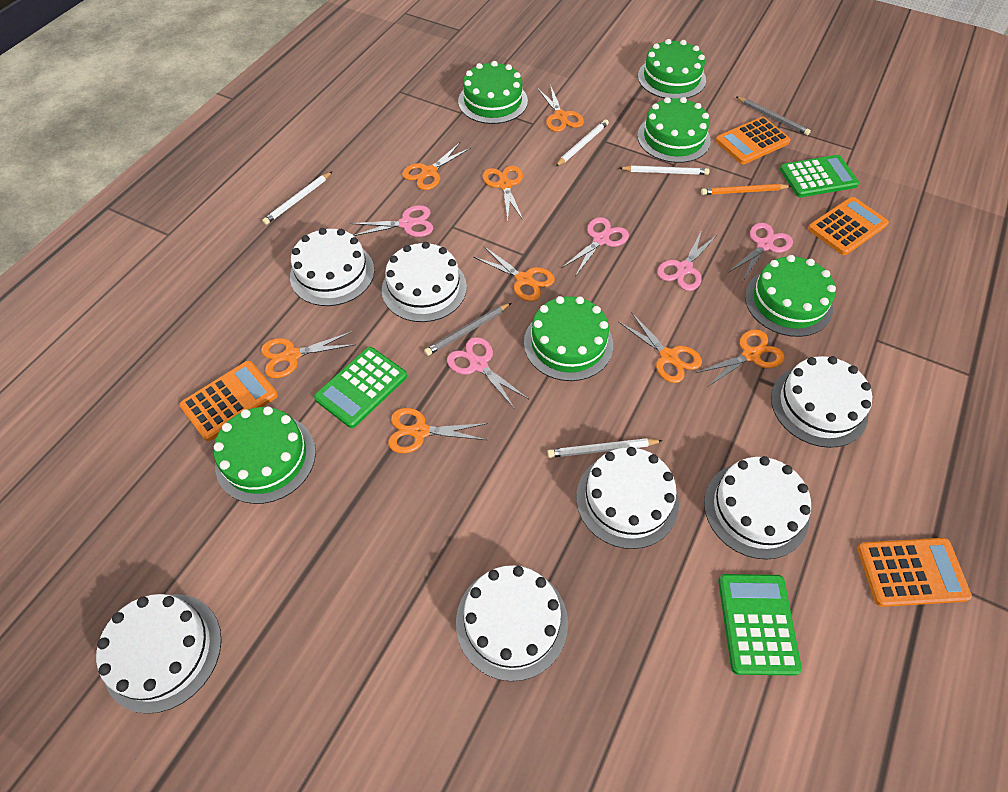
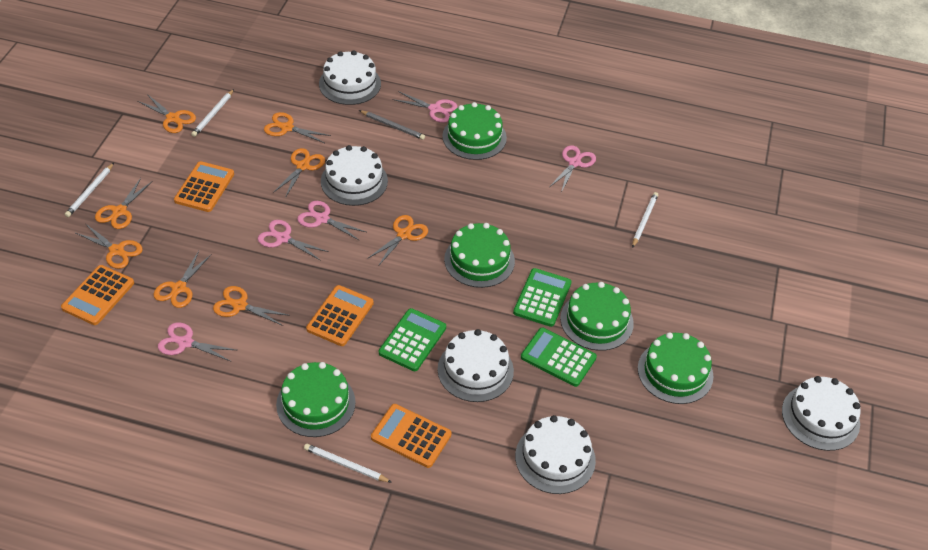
green cake: [214,406,316,504] [458,61,528,124] [524,296,613,381] [637,97,711,163] [638,39,706,99] [745,255,836,337] = 6 -> [276,362,356,437] [442,102,507,160] [444,223,515,288] [560,282,634,351] [638,332,713,404] = 5
grey pencil: [424,303,512,356] [736,97,811,135] = 2 -> [359,110,425,140] = 1
orange pencil: [701,184,791,195] = 1 -> none = 0
white cake: [96,594,221,714] [290,228,374,306] [382,242,467,322] [456,565,568,681] [576,447,679,549] [704,456,811,559] [771,356,872,448] = 7 -> [319,50,381,105] [321,145,388,206] [437,329,514,402] [515,415,596,494] [782,376,861,451] = 5

